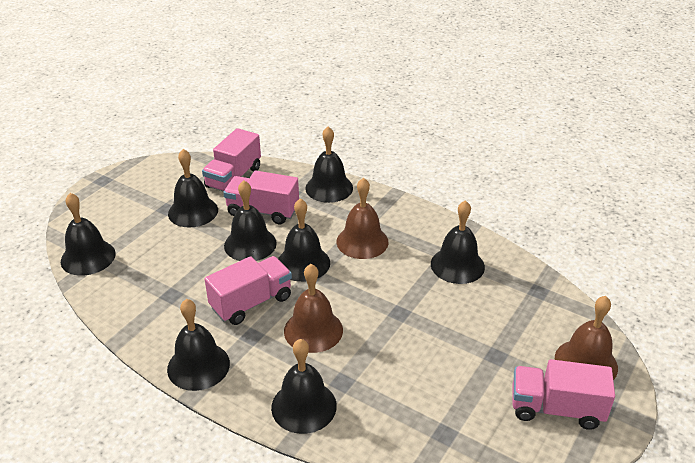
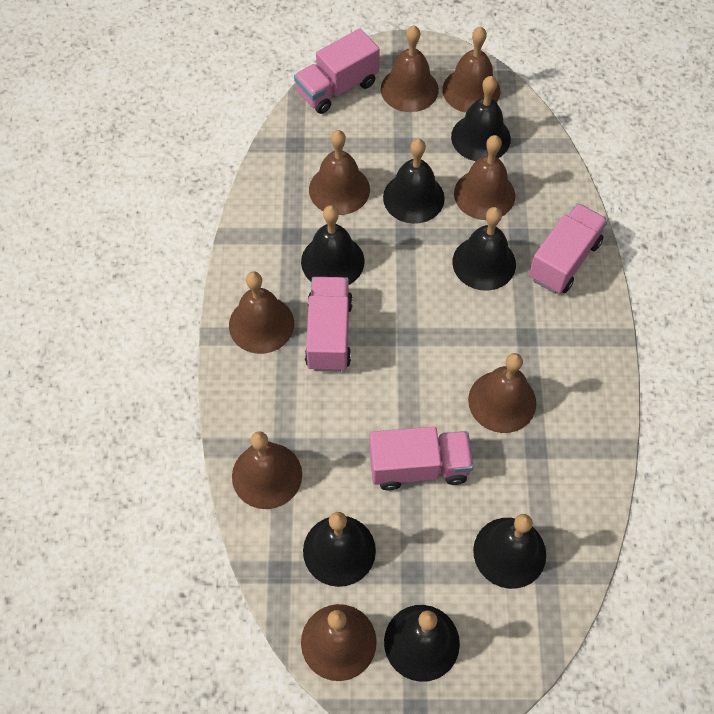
black bell: [61,193,116,276] [167,299,230,391] [168,149,218,228] [224,180,277,261] [271,339,337,434] [278,198,330,282] [305,126,353,203] [431,200,485,284] = 8 -> [301,205,365,285] [303,512,376,587] [383,139,445,224] [384,605,460,682] [451,76,511,161] [453,207,516,291] [473,514,546,589] = 7
brown bell: [284,264,343,353] [337,178,389,259] [555,296,618,380] = 3 -> [229,271,294,354] [232,431,302,509] [301,604,377,681] [309,130,370,215] [381,25,439,112] [442,26,500,113] [454,135,515,220] [468,353,536,433] = 8

